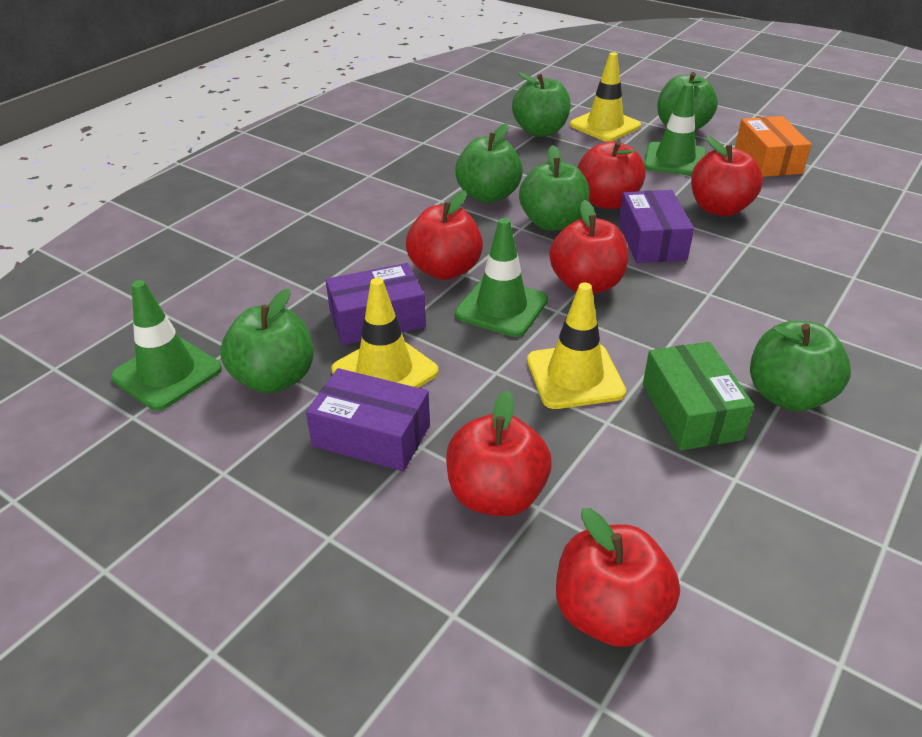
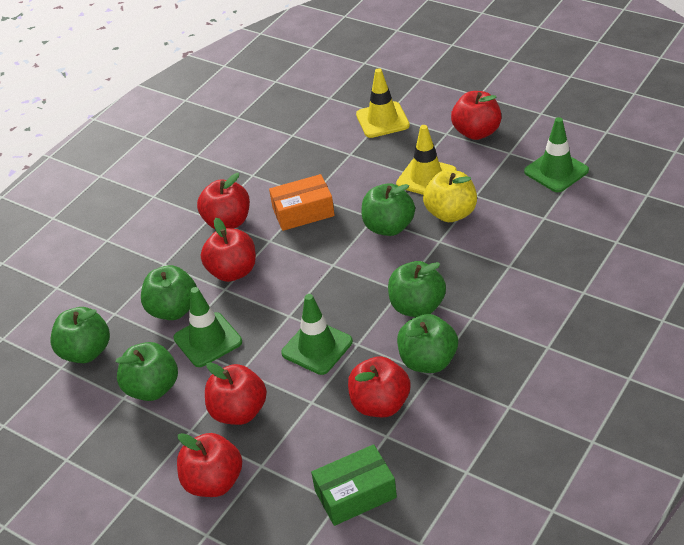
purple box: [306,368,430,472] [326,263,426,345] [619,190,694,263] = 3 -> none = 0
yellow apple: none = 0 -> [423,170,477,222] = 1
yellow traffic cone: [331,278,439,388] [527,283,626,409] [570,52,641,142] = 3 -> [356,68,410,138] [396,125,457,195] = 2

